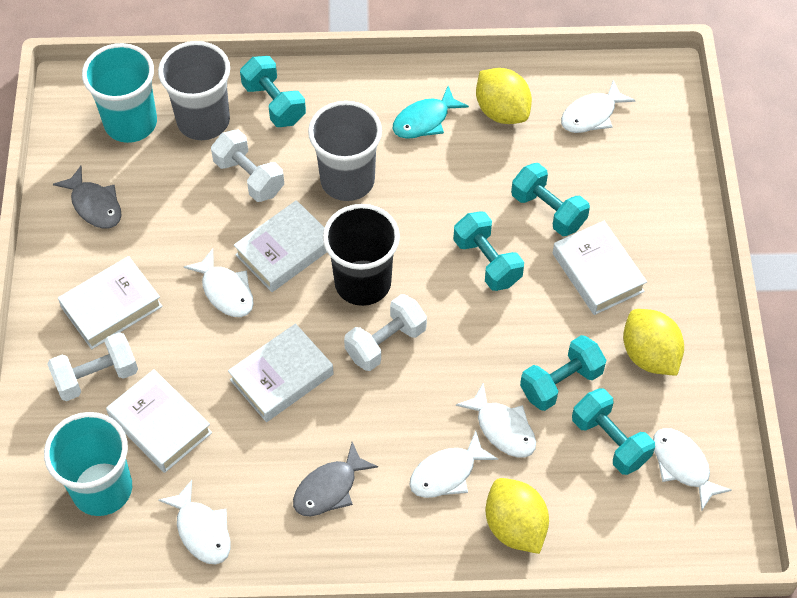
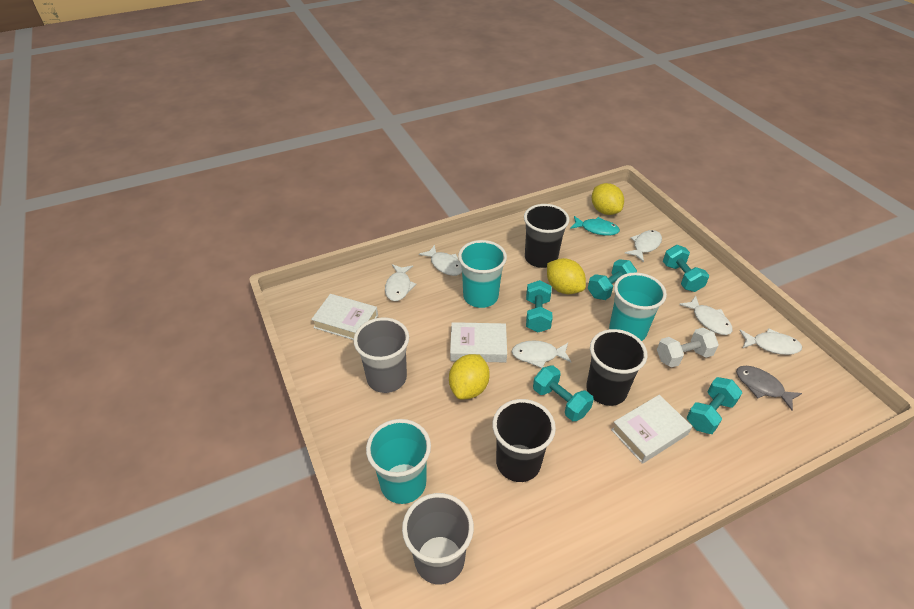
black cup: [323,204,400,306] = 1 -> [492,399,556,482] [524,204,569,268] [586,329,647,406] = 3
grey fish: [53,166,122,229] [293,442,378,517] = 2 -> [736,366,802,410] = 1
turquoise cup: [44,412,132,516] [82,43,157,143] = 2 -> [366,419,431,504] [458,240,507,308] [609,273,667,341] = 3
white book: [58,256,163,349] [106,369,212,473] [228,323,334,422] [234,200,327,292] [553,221,647,315] = 5 -> [311,294,378,340] [450,322,507,362] [611,395,692,464] = 3
white dumbbell: [47,332,138,401] [211,129,284,202] [344,294,427,371] = 3 -> [657,328,719,368] = 1

